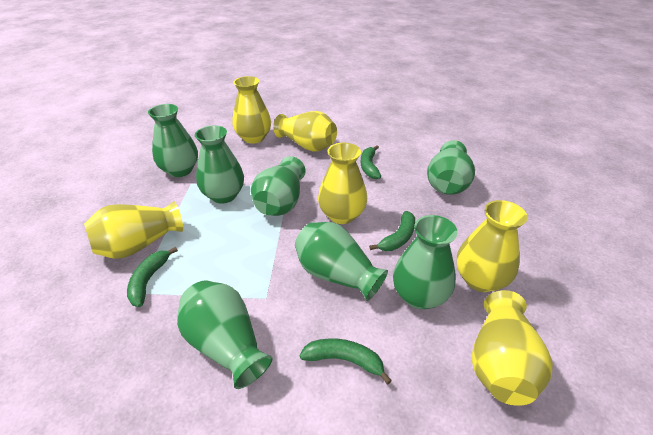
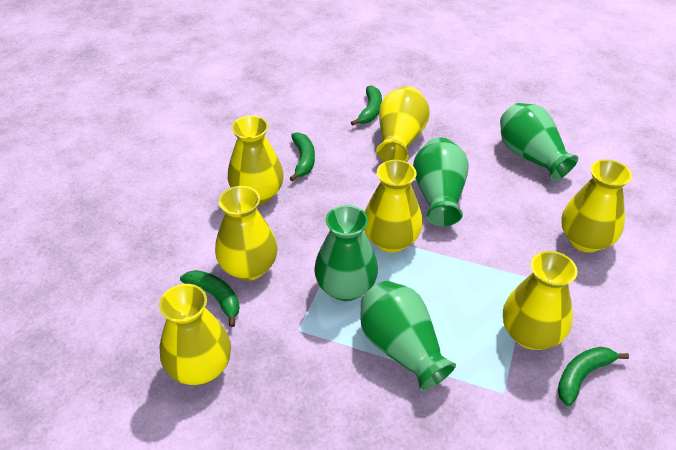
green vase: [148,104,198,177] [177,280,272,389] [195,125,244,204] [251,156,306,216] [295,222,388,301] [393,215,458,309] [427,140,475,195] = 7 -> [314,205,378,301] [360,281,456,391] [413,138,469,226] [500,103,578,180] = 4
yellow vase: [84,202,183,259] [232,76,271,144] [273,111,337,152] [318,143,367,224] [457,200,528,292] [472,290,553,406] = 6 -> [159,284,231,385] [215,186,277,281] [228,116,284,205] [364,160,422,253] [376,86,430,162] [503,251,577,350] [561,159,632,252] = 7

